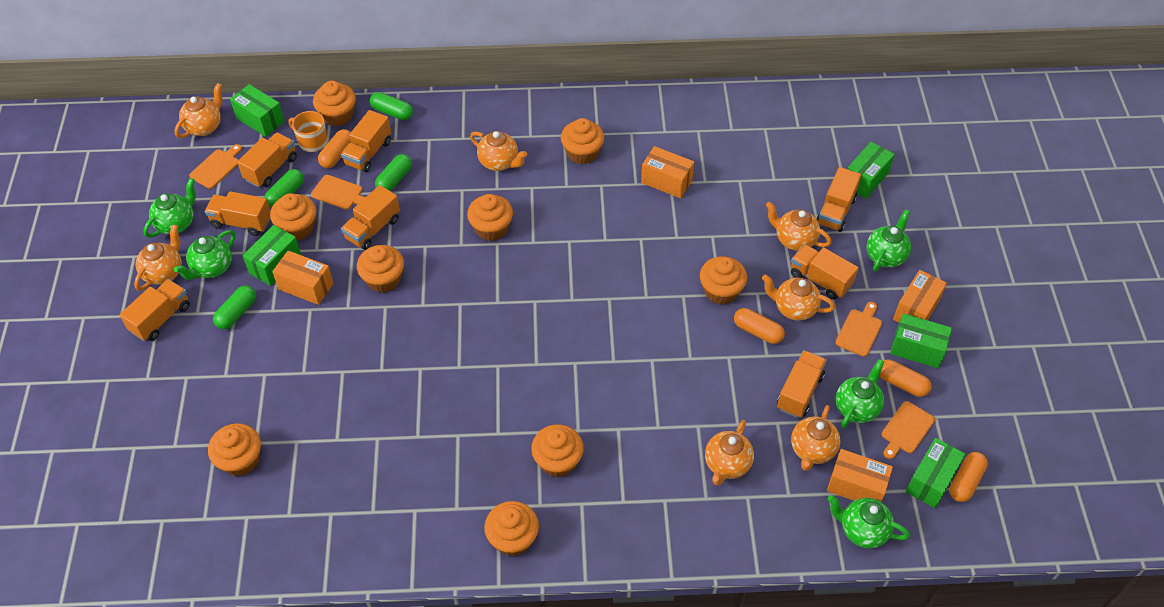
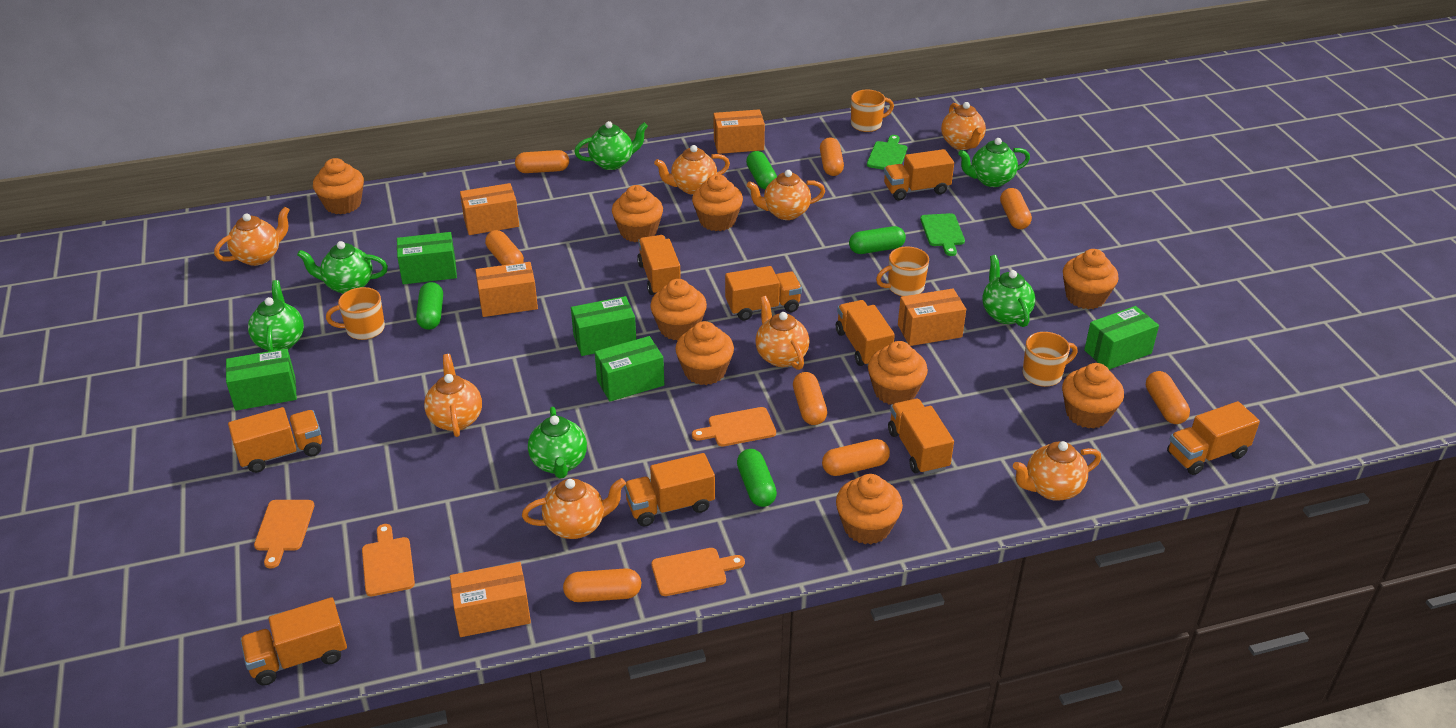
green cutting board: none = 0 -> [867,135,907,170] [920,213,965,256] = 2
green teapot: [144,178,196,238] [174,230,235,280] [828,495,910,548] [836,359,884,429] [867,209,911,272] = 5 -> [248,280,304,352] [297,241,388,294] [528,407,587,479] [574,121,648,170] [958,138,1030,187] [982,255,1035,327] = 6
orange box: [272,250,334,305] [641,146,694,198] [827,449,893,502] [893,270,947,323] = 4 -> [450,562,531,637] [460,183,519,235] [475,262,538,317] [714,109,765,154] [898,289,966,346] = 5
orange capsule: [318,129,351,168] [734,308,785,344] [880,360,931,397] [949,452,988,502] = 4 -> [485,230,524,265] [515,150,569,173] [563,568,641,602] [793,372,827,425] [820,137,844,176] [822,439,890,476] [1000,188,1032,229] [1146,371,1190,424] = 8
orange mug: [288,111,328,152] = 1 -> [326,287,385,340] [851,90,894,132] [876,247,929,297] [1023,332,1078,387] = 4
orange teapot: [134,224,182,291] [174,83,223,138] [470,131,527,171] [705,420,754,486] [762,274,835,321] [766,202,831,251] [791,405,840,471] = 7 -> [214,207,290,266] [424,354,482,437] [522,478,626,539] [654,145,730,195] [747,170,825,220] [755,296,809,370] [941,102,986,150] [1013,441,1101,501] = 8
orange truck: [119,279,190,341] [205,191,271,236] [237,133,297,187] [341,110,391,172] [341,185,400,250] [777,350,827,418] [791,244,859,299] [816,167,861,232] = 8 -> [228,407,322,473] [240,597,347,686] [624,453,715,526] [637,235,681,295] [725,266,802,320] [836,300,895,366] [884,149,954,200] [888,399,954,475] [1167,401,1260,475] = 9

